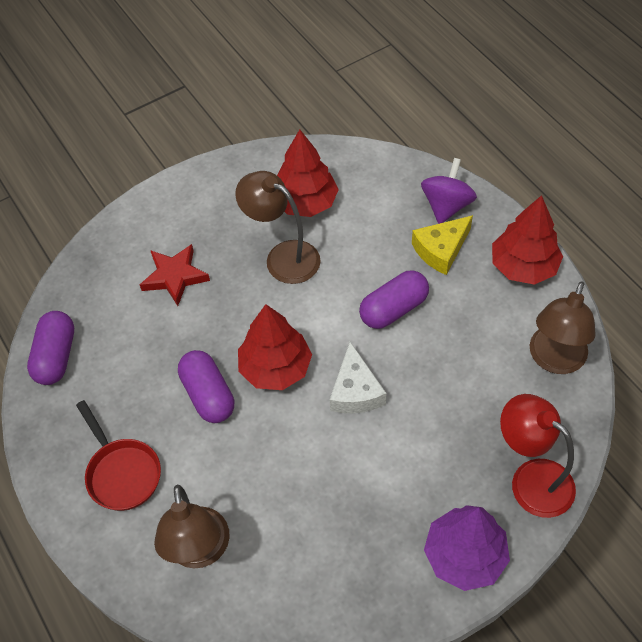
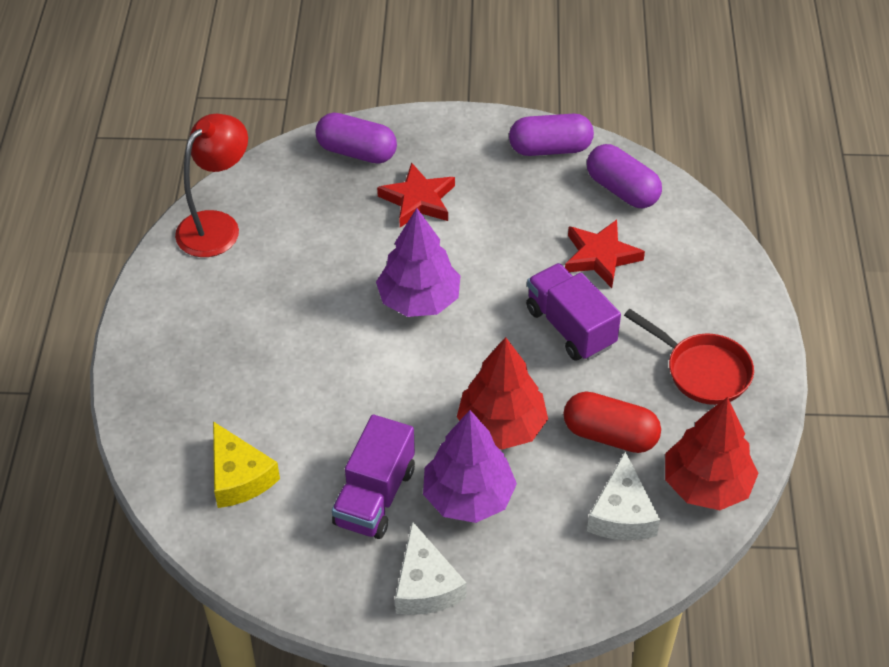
brown lamp: [154,485,229,568] [235,171,321,284] [530,281,596,374] = 3 -> none = 0
purple spinning top: [421,158,477,224] = 1 -> none = 0
purple tree: [424,505,510,591] = 1 -> [376,208,461,317] [423,410,517,523] = 2
purple truck: none = 0 -> [332,415,415,539] [526,263,621,361] = 2
red capsule: none = 0 -> [563,392,661,453] = 1
red star: [140,244,210,306] = 1 -> [377,162,455,227] [565,220,645,288] = 2
red tree: [238,304,312,390] [277,130,339,217] [492,195,563,285] = 3 -> [457,337,548,450] [665,397,759,510] = 2
white cheese: [330,342,386,413] = 1 -> [395,521,467,615] [587,452,660,540] = 2

